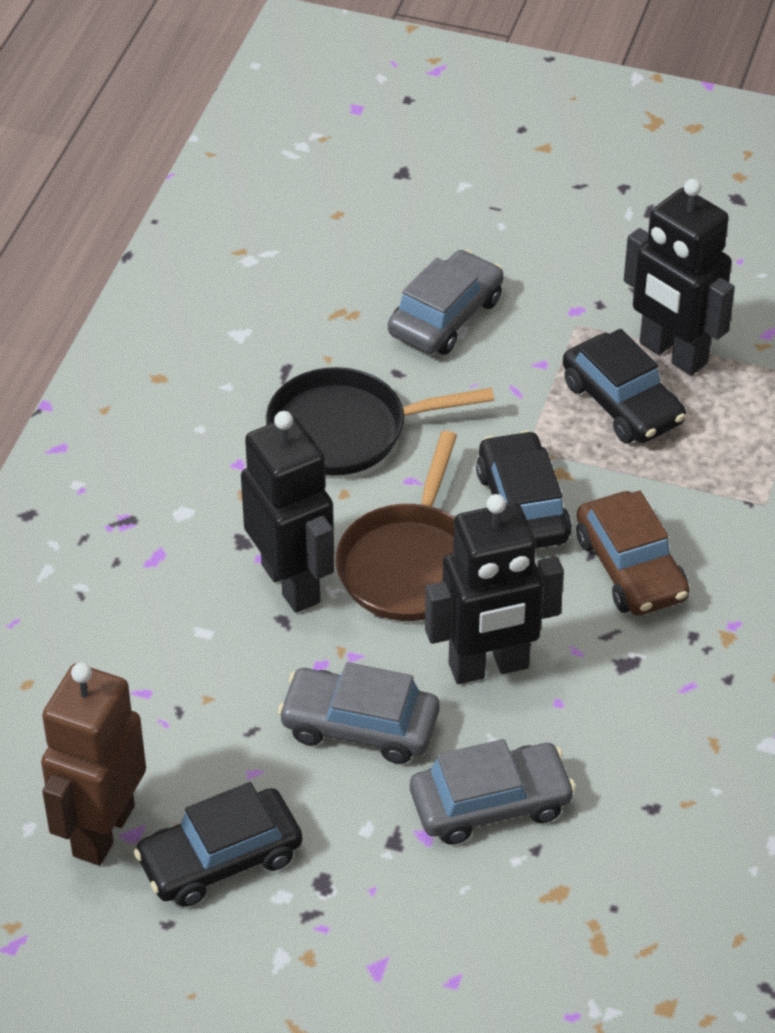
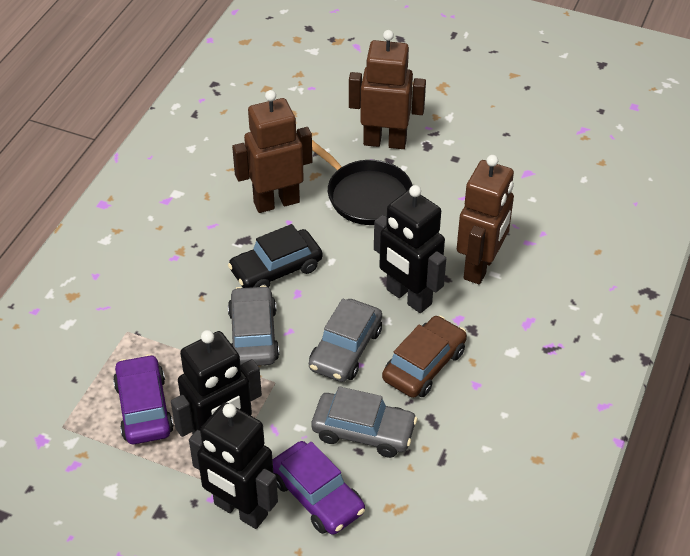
black car: [134,782,302,907] [476,431,572,548] [563,329,686,443] = 3 -> [228,224,323,288] = 1
brown pan: [336,431,457,621] = 1 -> none = 0
brown robot: [41,662,146,865] = 1 -> [232,90,312,213] [349,30,426,149] [457,155,514,284] = 3
purple car: none = 0 -> [113,354,174,444] [273,441,365,535] = 2

